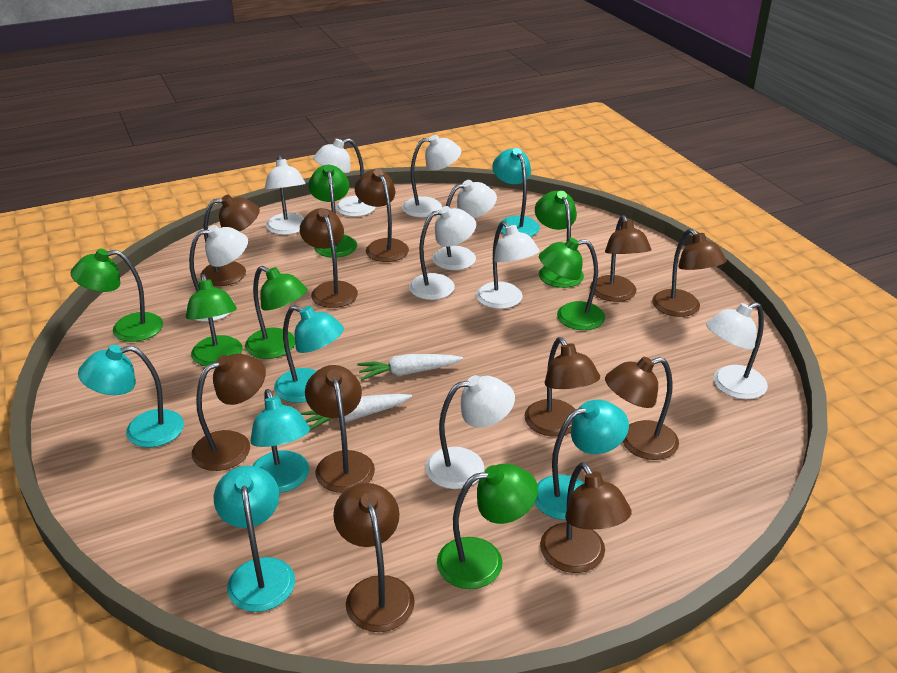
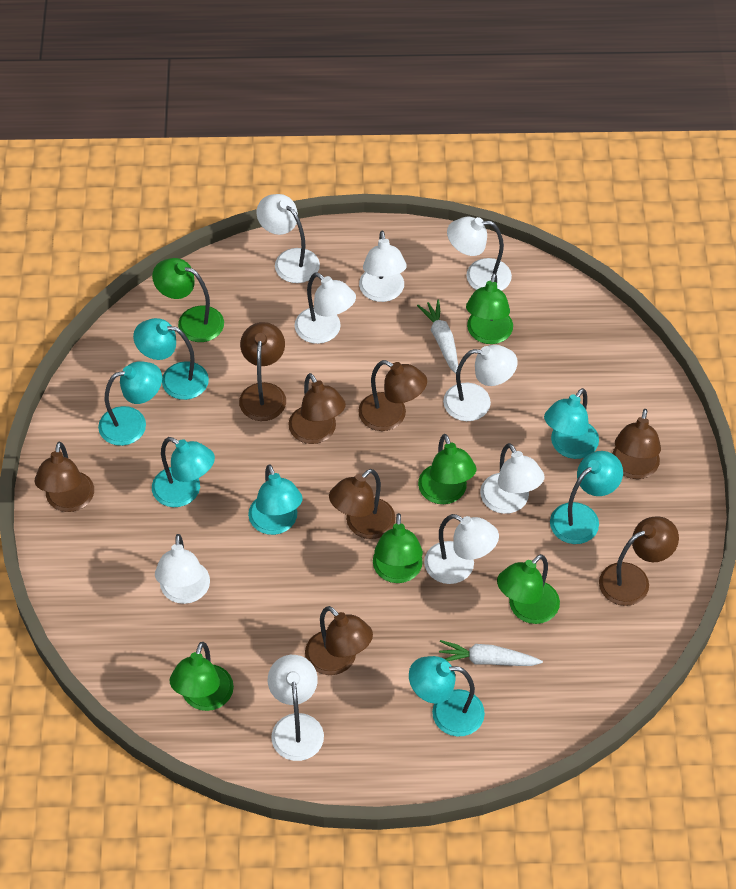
brown lamp: [192,354,266,471] [200,195,260,286] [300,208,358,308] [305,365,375,493] [333,483,415,632] [355,169,409,262] [525,337,600,436] [540,462,632,573] [590,215,651,302] [605,357,679,460] [652,229,727,317] = 11 -> [35,442,94,512] [239,322,286,421] [288,373,346,444] [305,606,373,675] [329,469,395,539] [358,360,427,431] [599,516,679,606] [612,409,661,479] = 8
green lamp: [70,249,163,342] [186,274,243,366] [245,266,307,359] [308,165,357,258] [437,464,538,589] [535,191,584,288] [539,238,605,330] = 7 -> [152,258,224,342] [170,642,234,711] [373,513,423,583] [418,434,476,504] [466,273,513,344] [497,554,560,624] = 6
turquoise lamp: [78,345,184,448] [214,466,295,612] [250,389,310,493] [274,305,344,403] [492,148,540,237] [535,400,629,520] = 6 -> [98,361,162,446] [133,318,209,400] [152,437,215,507] [248,465,303,535] [409,656,485,737] [544,388,599,459] [550,451,623,544] = 7

